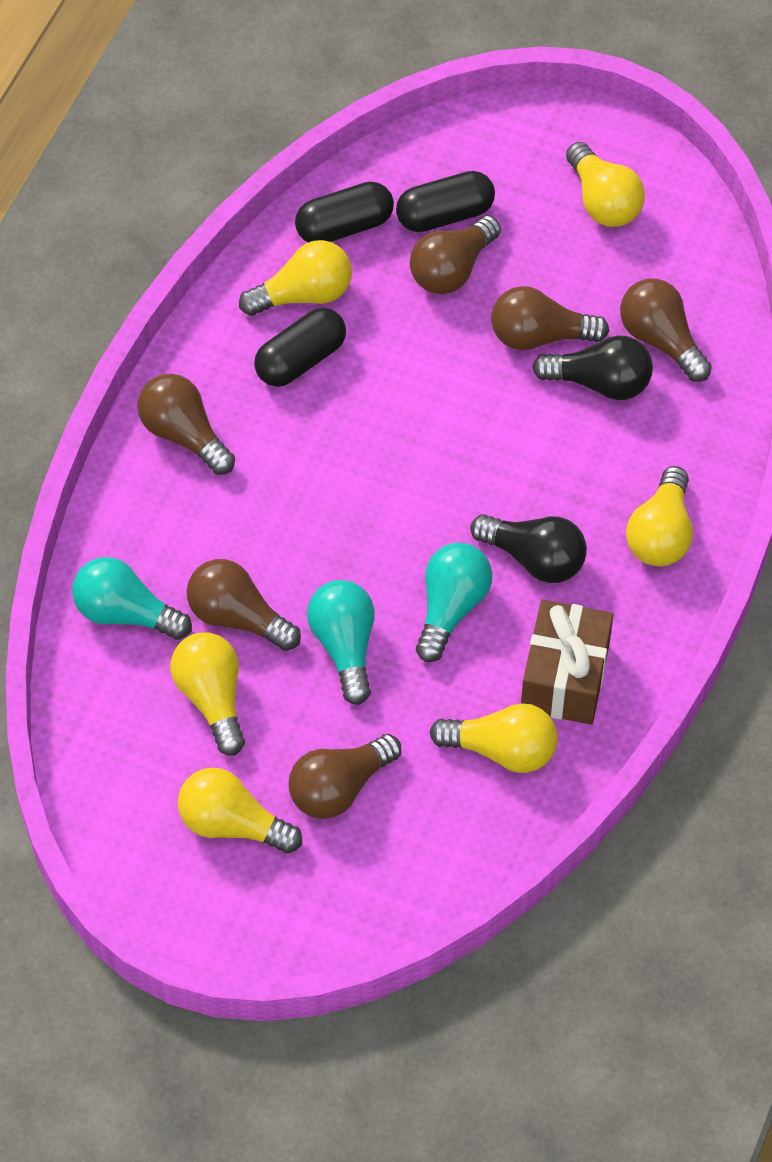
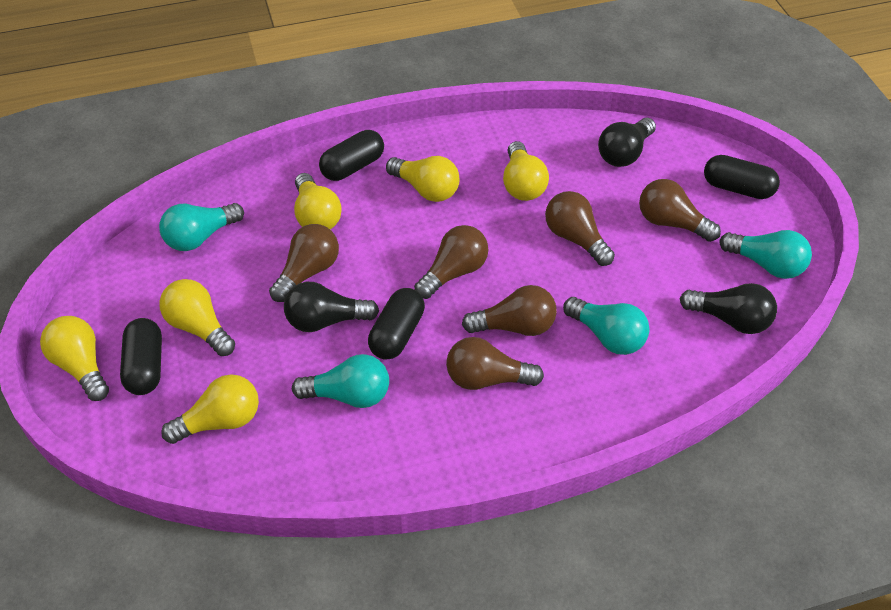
black capsule: [254,308,346,387] [295,181,394,243] [396,171,495,232] = 3 -> [120,318,162,395] [319,130,384,181] [368,288,425,359] [704,155,780,199] = 4
black light bulb: [470,514,587,583] [532,335,653,400] = 2 -> [284,282,379,332] [598,118,656,167] [680,283,777,334] = 3
brown gift: [521,600,613,725] = 1 -> none = 0
turquoise light bulb: [72,557,192,640] [307,580,375,705] [416,543,492,662] = 3 -> [159,203,244,251] [292,354,389,408] [563,297,649,355] [719,230,812,279] = 4

